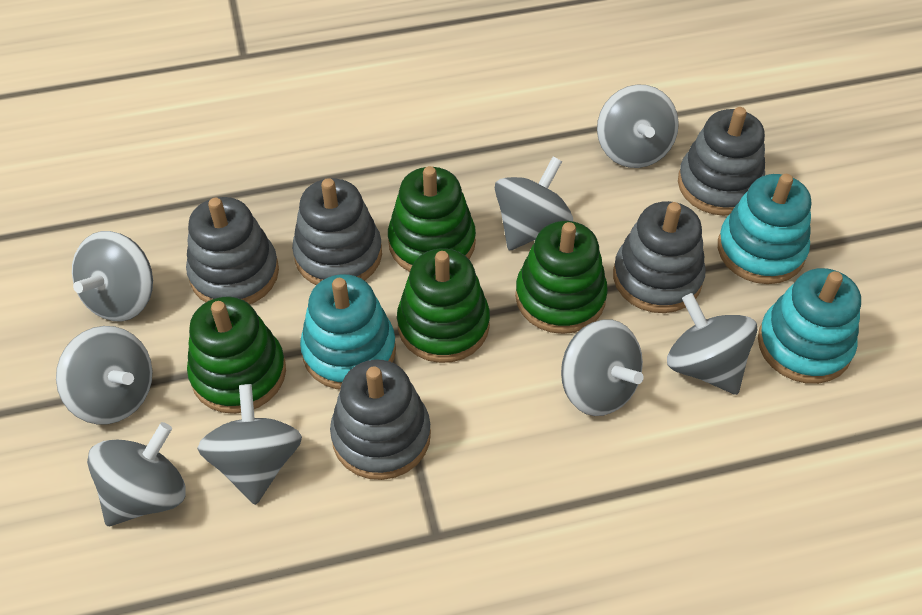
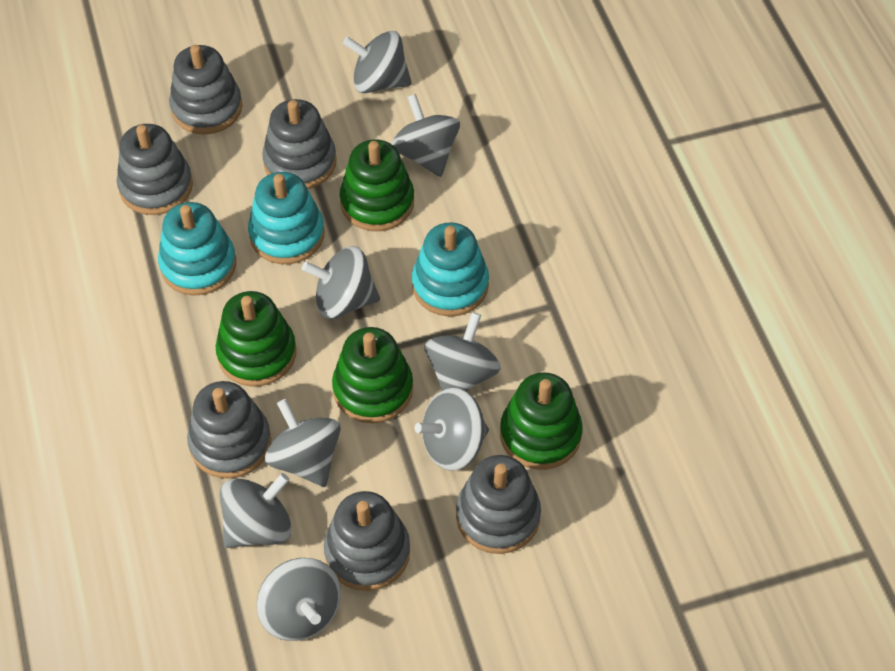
grey stacking toy: [186,197,279,304] [292,178,382,285] [330,359,431,480] [613,201,706,313] [678,107,765,216] = 5 -> [117,124,193,215] [169,45,242,135] [187,381,271,479] [262,99,336,189] [324,491,410,591] [456,455,541,554] = 6

